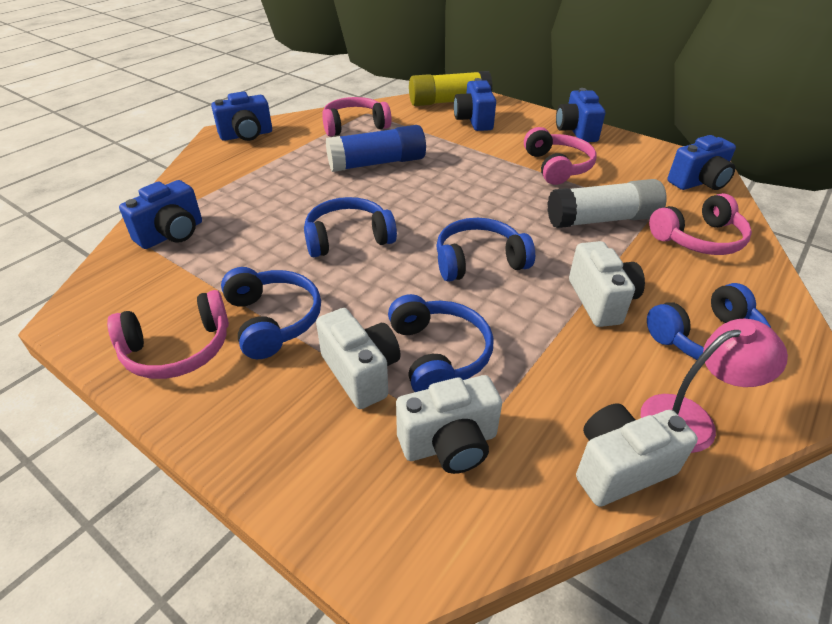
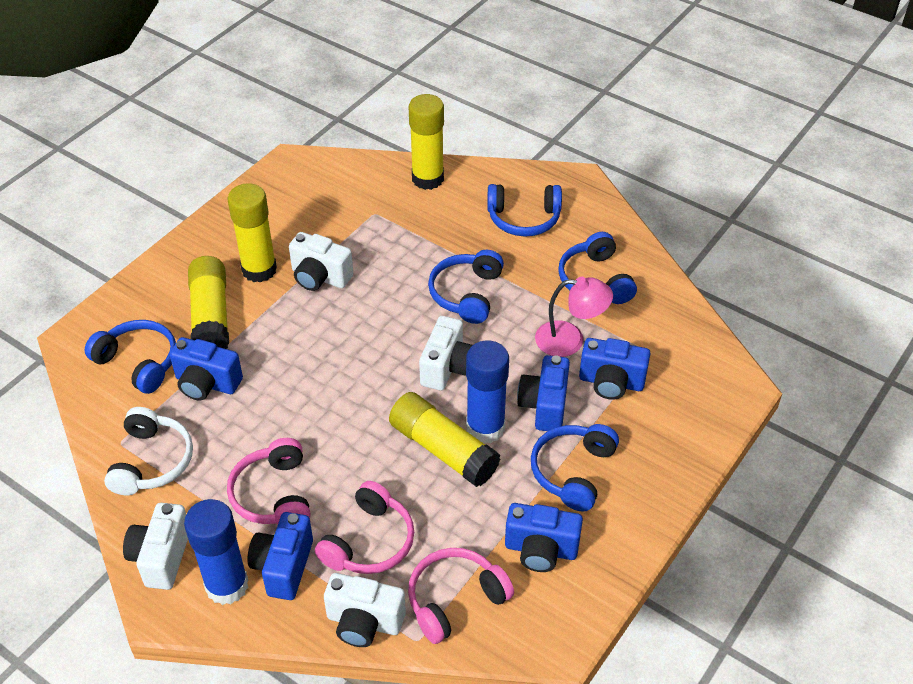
blue glue stick: [326,125,426,172] = 1 -> [184,499,248,605] [466,341,509,443] = 2
pink headphones: [107,290,229,379] [322,97,392,136] [524,127,596,185] [649,193,752,255] = 4 -> [227,438,310,525] [315,481,414,574] [408,548,514,644] = 3
white glue stick: [547,179,667,228] = 1 -> none = 0
white headphones: none = 0 -> [104,407,193,495] = 1
yellow glue stick: [409,71,493,106] = 1 -> [188,256,229,349] [228,183,277,283] [389,392,500,487] [409,94,444,190] = 4

